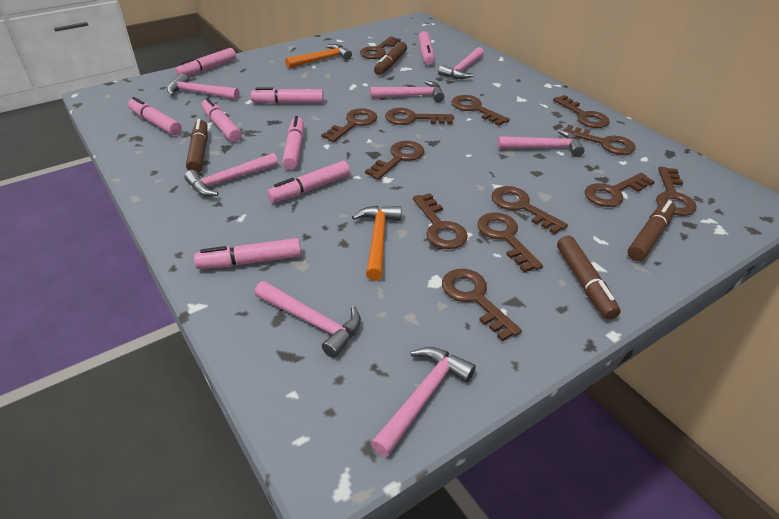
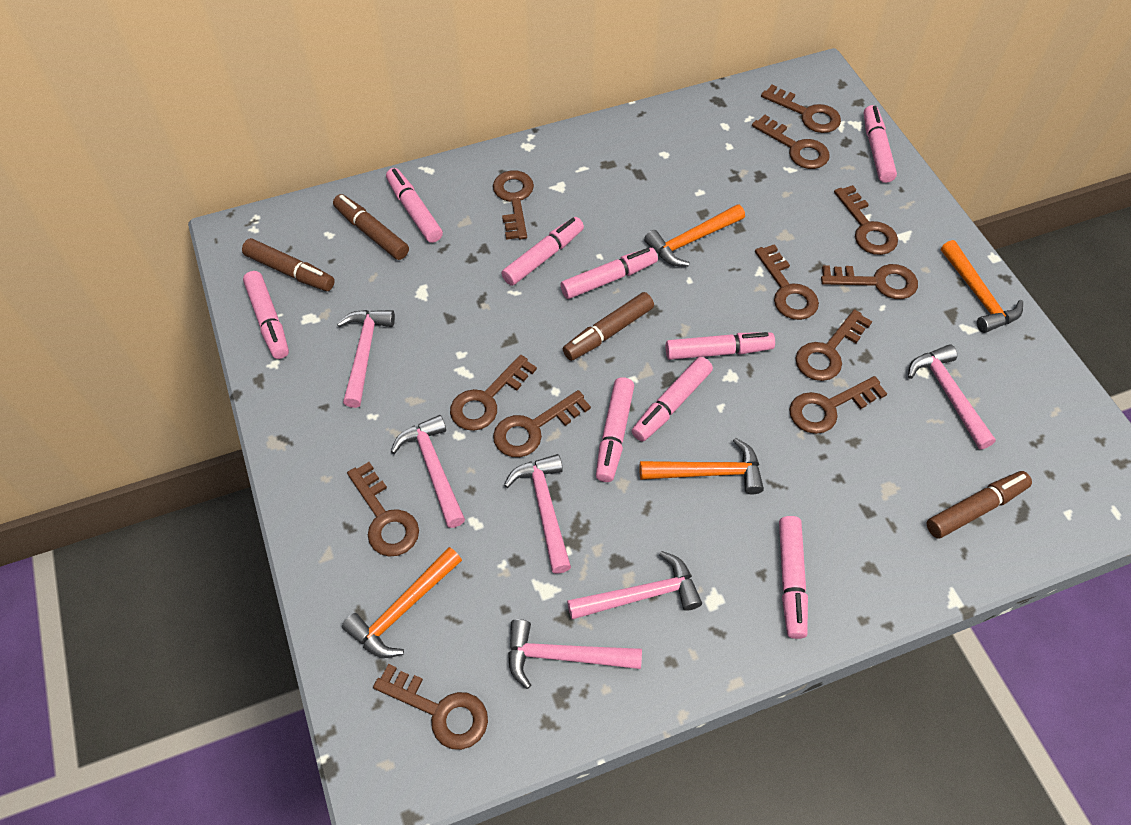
brown key: [321,108,377,142] [360,36,401,59] [365,141,424,180] [385,108,454,125] [413,193,468,249] [442,269,522,342] [452,95,510,126] [477,212,543,273] [491,186,568,234] [553,95,610,128] [563,125,635,155] [585,173,655,207] [656,167,697,216] = 13 -> [347,462,419,557] [373,664,488,750] [450,355,537,431] [493,170,534,240] [493,390,591,457] [752,115,830,169] [755,244,819,320] [761,85,841,133] [789,376,887,434] [795,309,872,381] [821,264,918,299] [834,185,898,255] = 12
orange hammer: [285,44,352,68] [352,206,402,280] = 2 -> [342,547,462,658] [639,438,764,494] [644,204,745,266] [941,240,1023,333] = 4
pink hammer: [167,74,239,100] [184,153,278,196] [255,281,361,358] [370,81,445,102] [371,347,476,457] [438,47,484,79] [497,130,585,157] = 7 -> [337,310,395,408] [391,415,465,528] [504,454,571,574] [508,619,642,689] [567,551,702,619] [908,344,996,449] = 6
pink marker: [128,97,182,135] [175,48,236,76] [194,238,301,269] [202,98,242,142] [251,87,324,104] [267,161,350,203] [282,116,304,170] [418,31,434,65] = 8 -> [243,271,289,359] [386,168,443,243] [501,217,584,286] [560,247,658,299] [596,377,634,482] [632,357,713,442] [666,332,775,360] [779,516,808,639] [864,105,897,183] = 9

